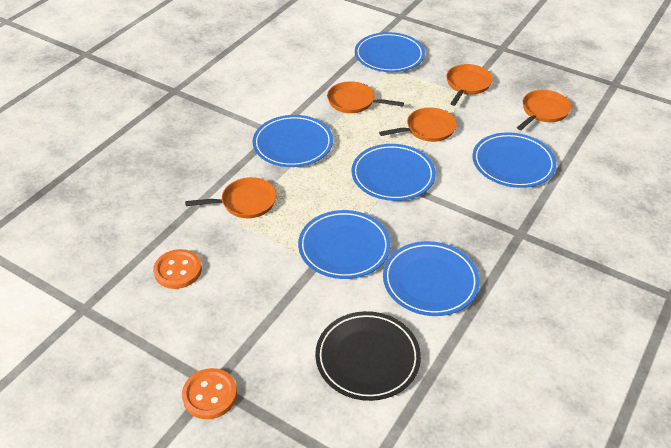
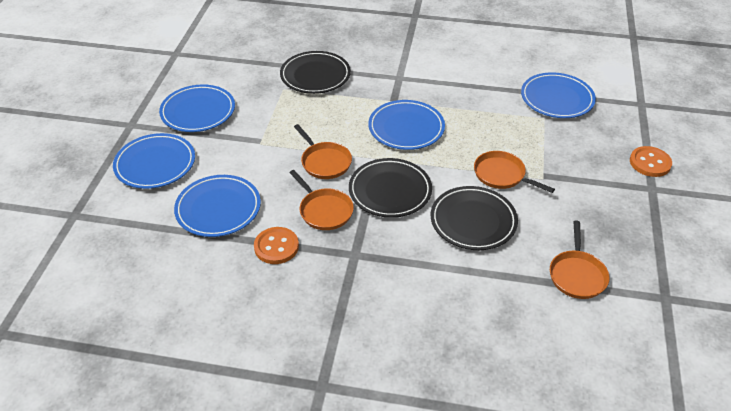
black plate: [315,311,421,401] = 1 -> [280,51,351,94] [349,158,432,218] [431,186,518,250] = 3
blue plate: [253,115,333,167] [298,210,391,279] [352,144,436,201] [355,32,425,72] [383,241,480,316] [473,132,557,188] = 6 -> [113,133,195,189] [159,84,235,132] [174,175,261,237] [368,100,445,150] [521,72,596,118] = 5
orange pan: [185,177,277,218] [327,81,404,113] [379,107,457,142] [446,64,493,106] [517,90,571,130] = 5 -> [289,170,354,230] [294,124,352,179] [474,151,555,193] [550,221,609,299] = 4

